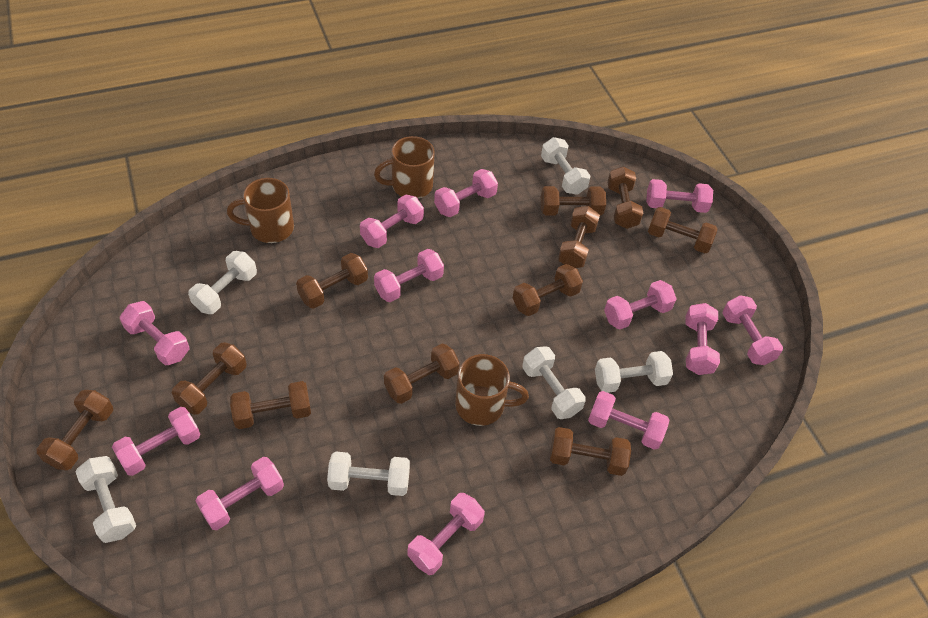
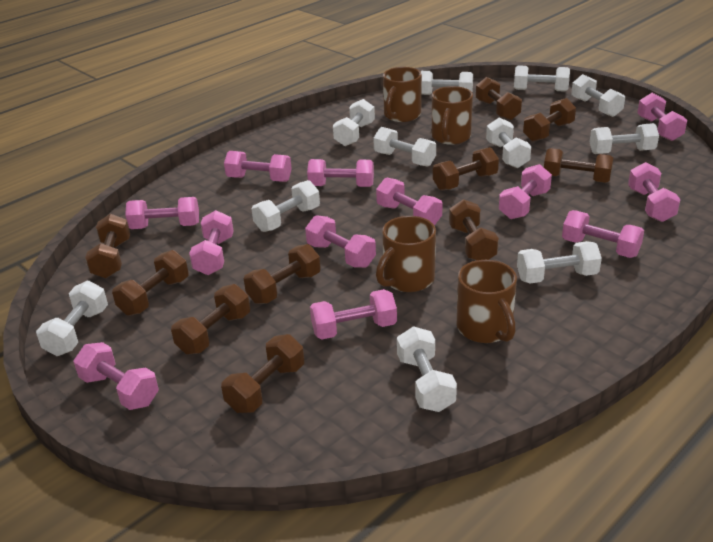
brown dumbbell: [37,390,113,470] [172,342,247,415] [230,381,311,429] [296,253,368,309] [384,344,460,404] [513,264,583,316] [541,186,606,216] [550,427,631,476] [558,206,600,268] [607,166,643,229] [648,207,717,253] = 11 -> [85,214,130,278] [112,250,189,316] [171,284,250,355] [221,334,304,413] [244,244,321,304] [433,147,499,191] [449,199,499,261] [476,77,522,120] [523,98,576,141] [544,148,614,183] = 10
brown mug: [227,178,294,243] [374,136,435,198] [455,354,529,426] = 3 -> [376,216,436,292] [383,67,422,122] [432,86,473,145] [457,260,517,343] = 4
white dumbbell: [75,456,136,543] [188,251,257,314] [327,451,410,496] [522,346,586,419] [541,137,590,195] [595,351,673,393] = 6 -> [36,281,108,356] [252,180,320,232] [333,99,375,146] [373,127,436,167] [397,327,457,412] [420,71,473,95] [486,118,531,168] [514,65,570,91] [517,241,602,284] [571,74,625,117] [590,123,659,154] = 11

